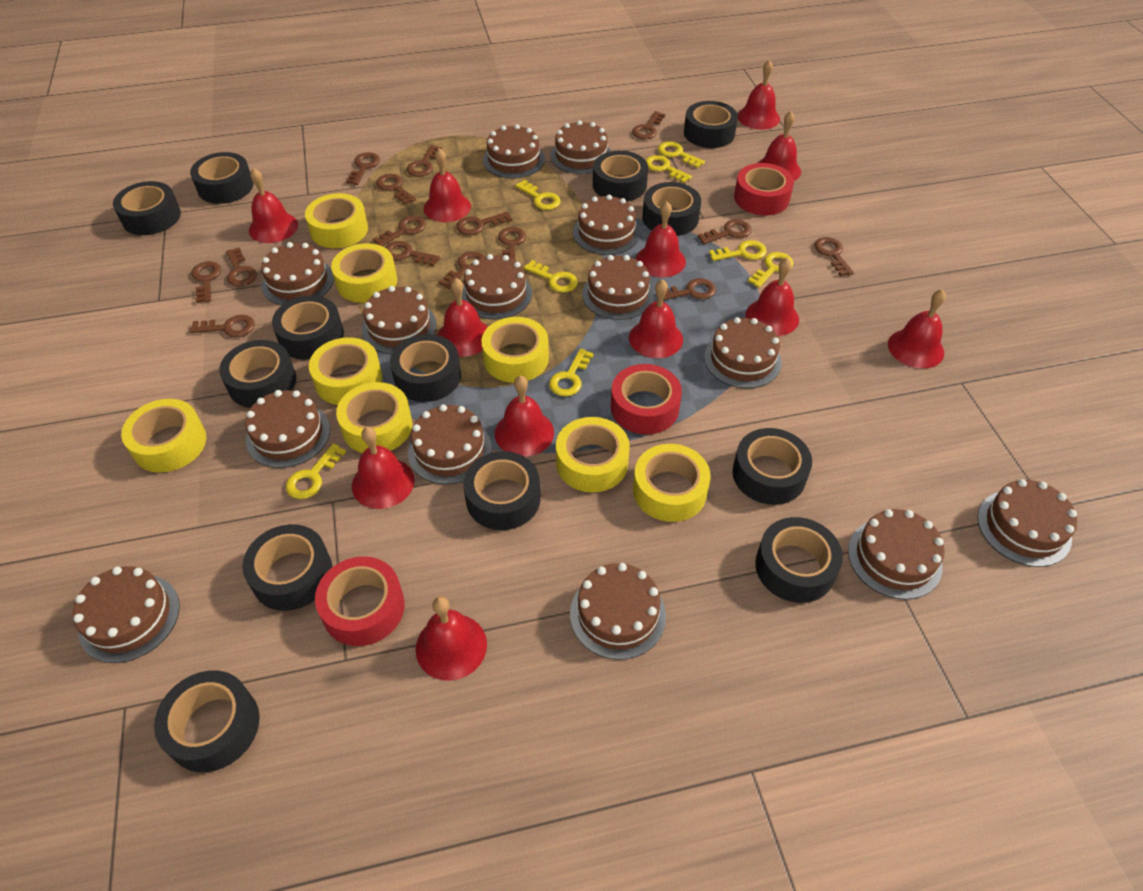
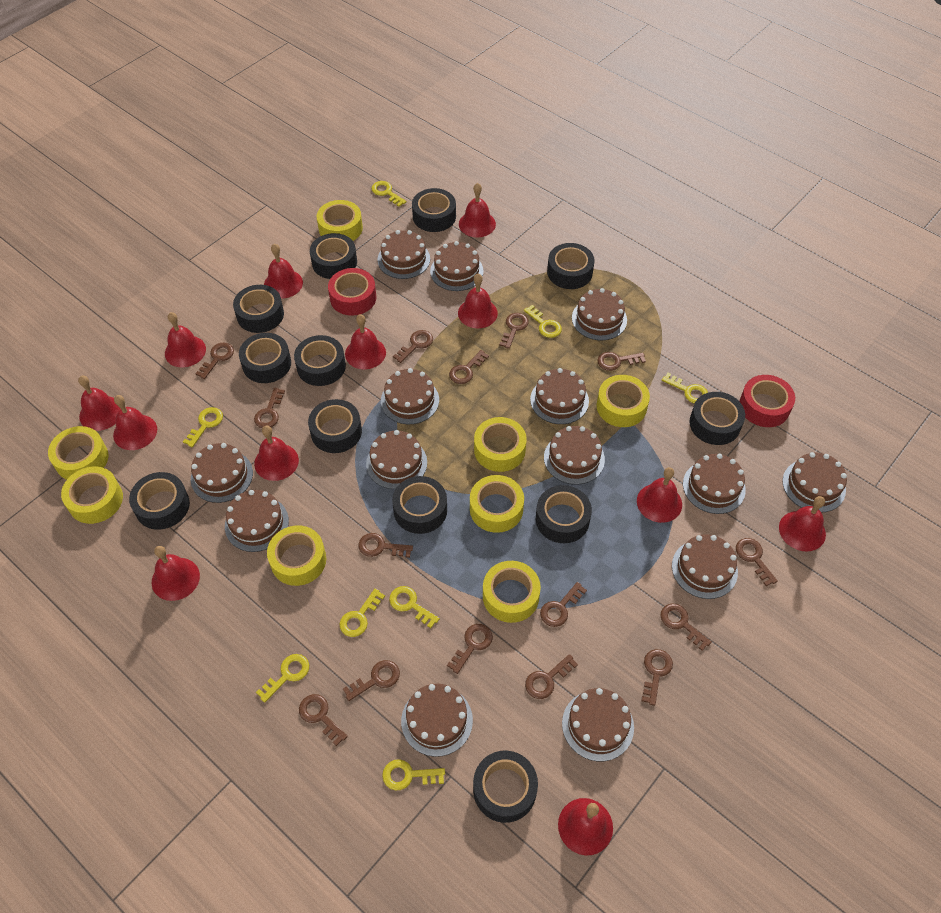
black tape: [113,181,181,235] [154,670,259,772] [190,152,254,204] [219,340,296,408] [242,524,333,611] [272,296,344,360] [390,334,461,402] [463,451,541,530] [593,151,648,202] [642,182,701,236] [684,101,738,148] [732,428,812,505] [755,517,843,603] = 13 -> [129,472,190,530] [233,285,284,333] [239,333,291,383] [294,335,346,386] [308,399,362,453] [310,233,357,279] [392,476,447,534] [412,188,456,232] [473,751,538,823] [536,485,592,543] [547,243,595,289] [690,392,745,445] = 12
red tape: [315,556,405,646] [611,364,682,434] [734,163,794,215] = 3 -> [328,268,376,316] [739,375,795,427] = 2

